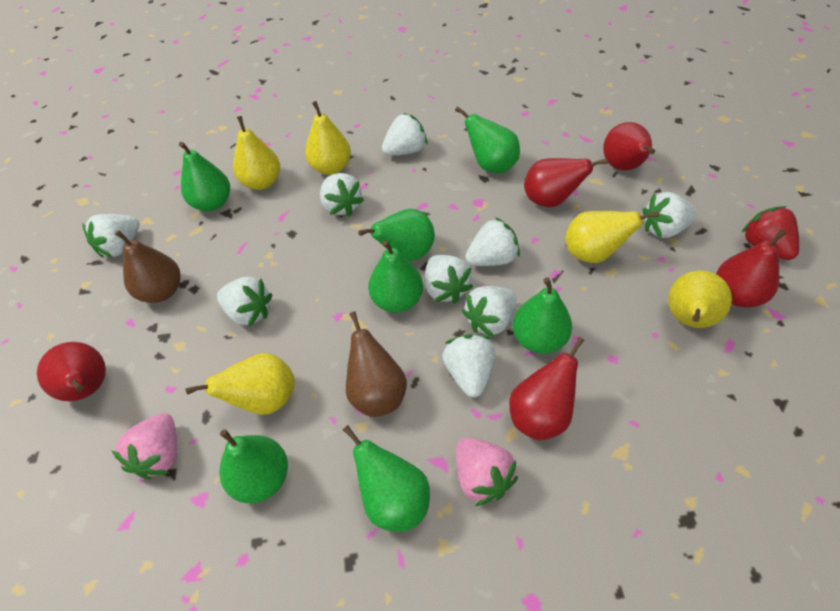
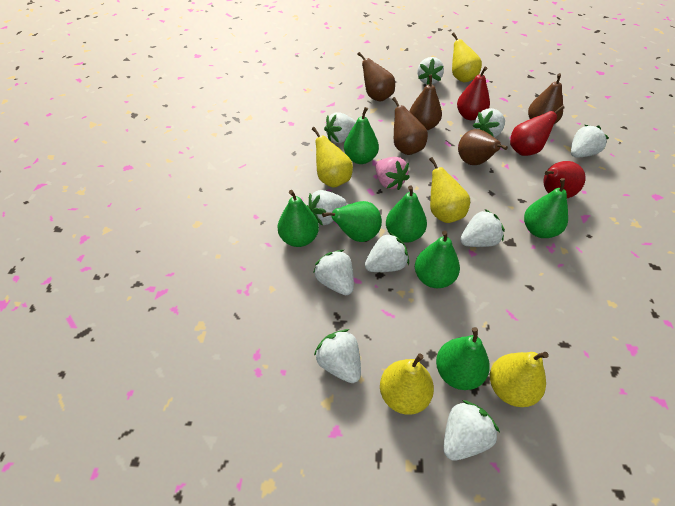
brown pear: [115,230,181,303] [346,311,407,417] = 2 -> [357,52,395,101] [392,97,428,155] [409,75,442,130] [458,129,508,165] [528,73,563,124] = 5
pink strawberry: [112,413,177,479] [456,438,518,506] = 2 -> [375,157,410,190] = 1
red pear: [37,342,106,401] [509,337,584,440] [524,158,607,207] [603,122,655,170] [716,229,787,307] = 5 -> [457,67,490,120] [510,105,565,156] [544,161,586,198] = 3
red strawberry: [741,206,799,260] = 1 -> none = 0
white strawberry: [82,214,140,258] [217,277,273,326] [320,173,364,216] [382,113,427,156] [425,255,473,303] [442,334,496,397] [462,286,517,337] [465,217,520,266] [642,192,697,238] = 9 -> [307,190,347,226] [313,250,354,295] [314,329,361,383] [324,112,356,143] [365,232,409,272] [418,57,444,85] [443,400,500,461] [460,209,505,247] [473,108,505,138] [571,125,609,158] = 10

